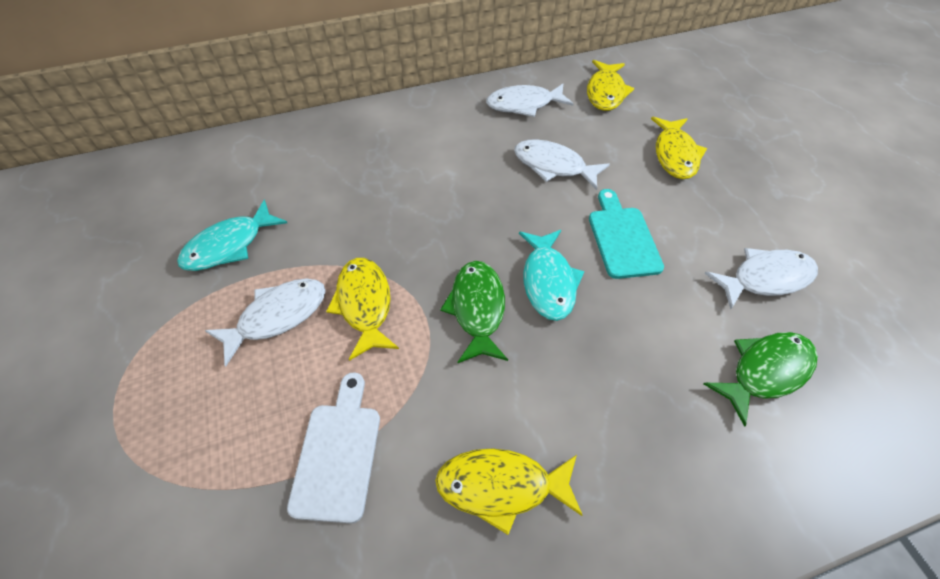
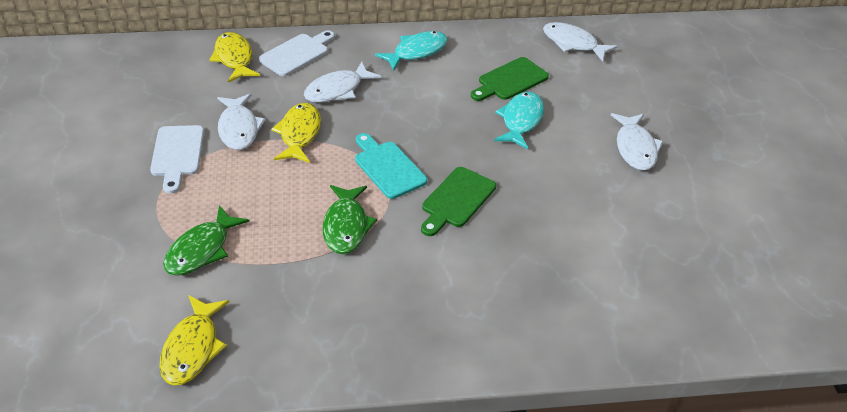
green cutting board: none = 0 -> [421,167,496,236] [471,57,549,101] = 2
white cutting board: [287,372,380,523] = 1 -> [150,125,204,194] [259,30,335,76] = 2
yellow fish: [326,258,399,361] [435,448,583,535] [587,60,634,111] [651,117,707,179] = 4 -> [159,295,229,385] [209,32,260,82] [271,103,321,163] = 3

